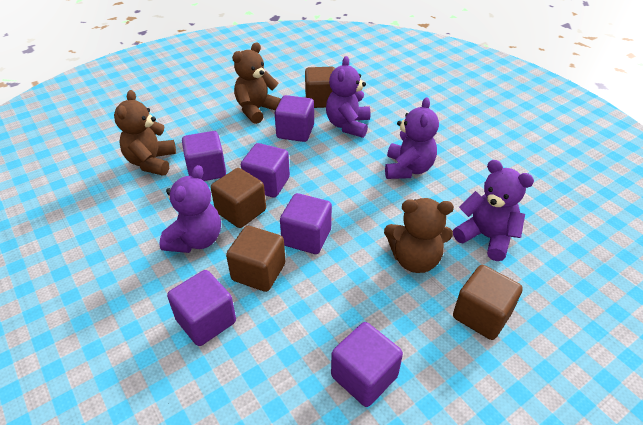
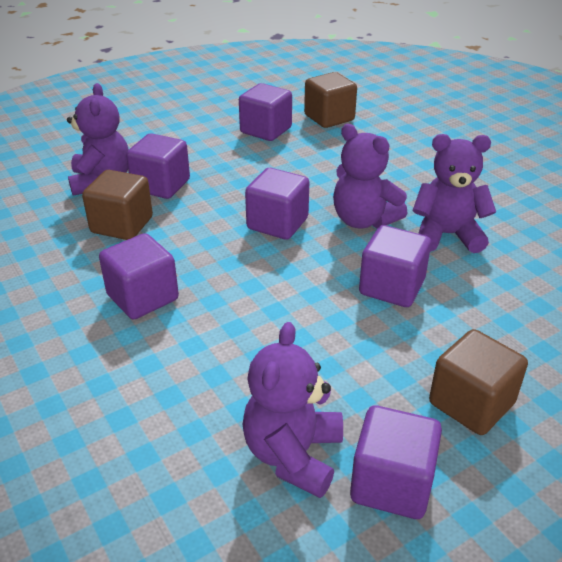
brown cube: [211,168,266,228] [226,226,285,292] [305,67,335,108] [453,265,523,340] = 4 -> [82,170,153,240] [304,72,357,128] [429,329,528,435] = 3
brown teddy bear: [114,90,176,176] [232,42,281,124] [384,198,454,273] = 3 -> none = 0

